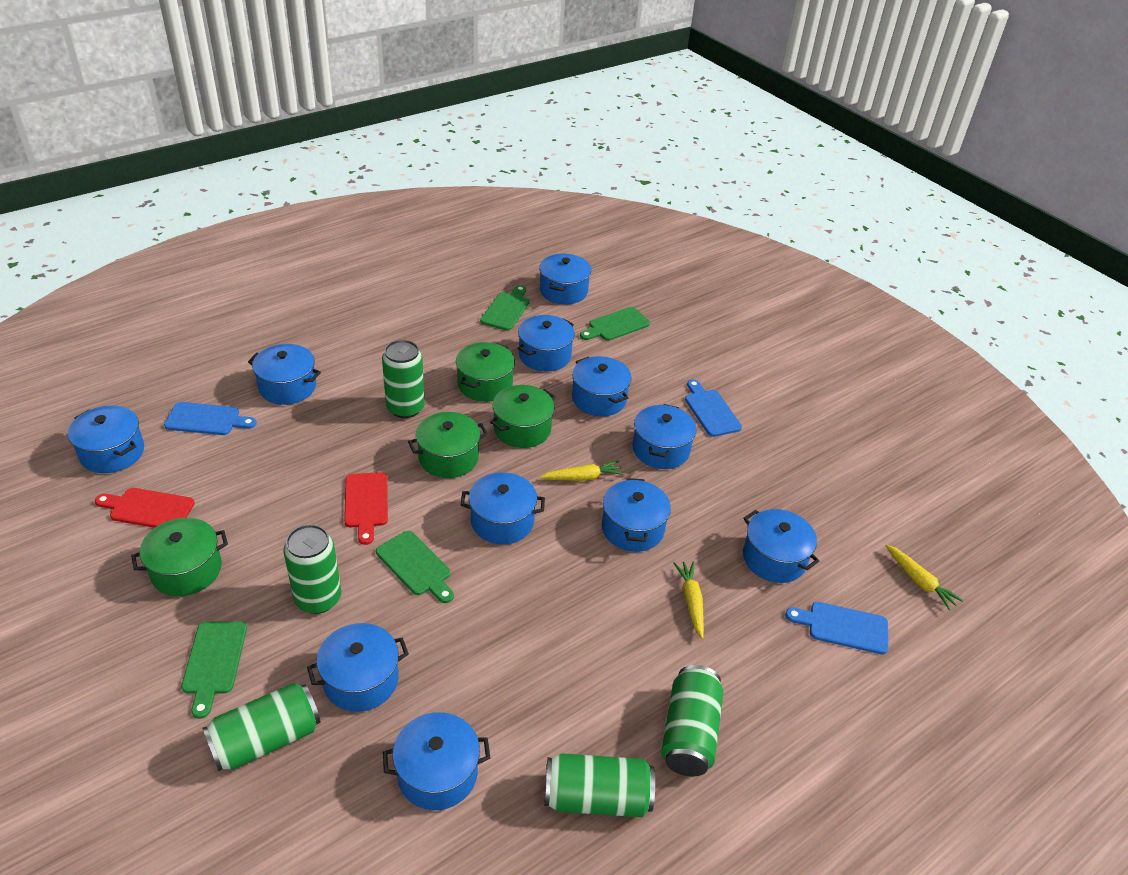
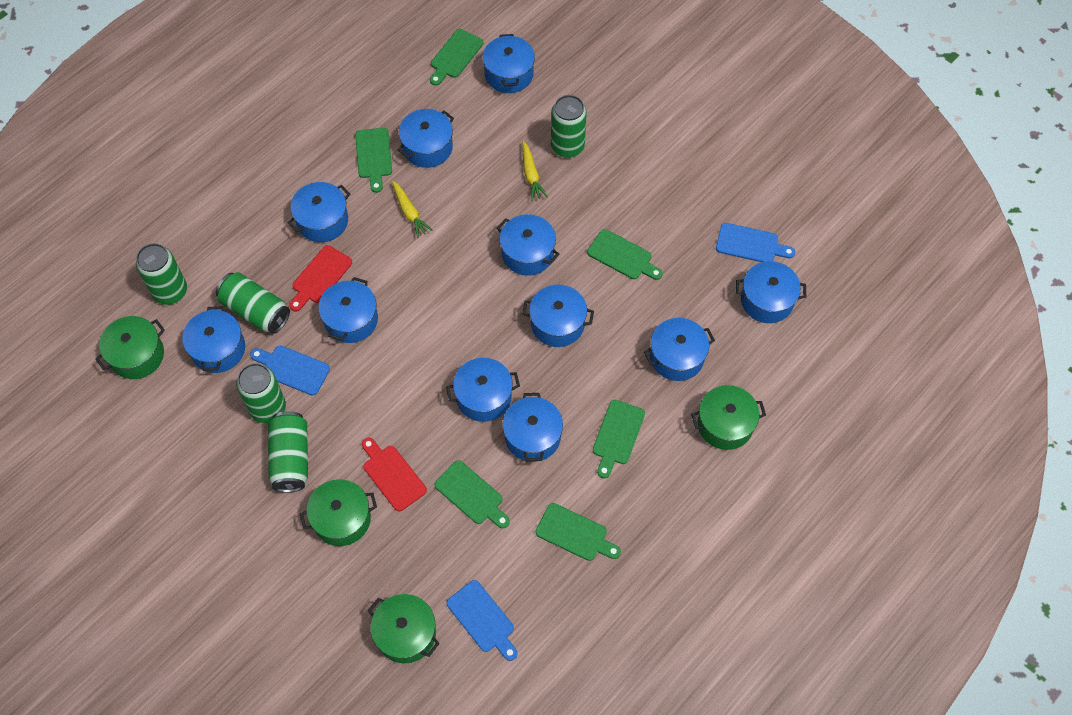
green cutting board: [181,621,247,719] [376,531,454,603] [480,285,530,331] [580,307,650,341] = 4 -> [355,128,392,193] [430,29,483,86] [434,460,510,528] [536,503,621,561] [587,229,663,280] [593,400,645,479] = 6
yellow carrot: [540,460,624,481] [673,561,704,639] [885,544,963,610] = 3 -> [392,181,433,238] [522,141,548,201] = 2

